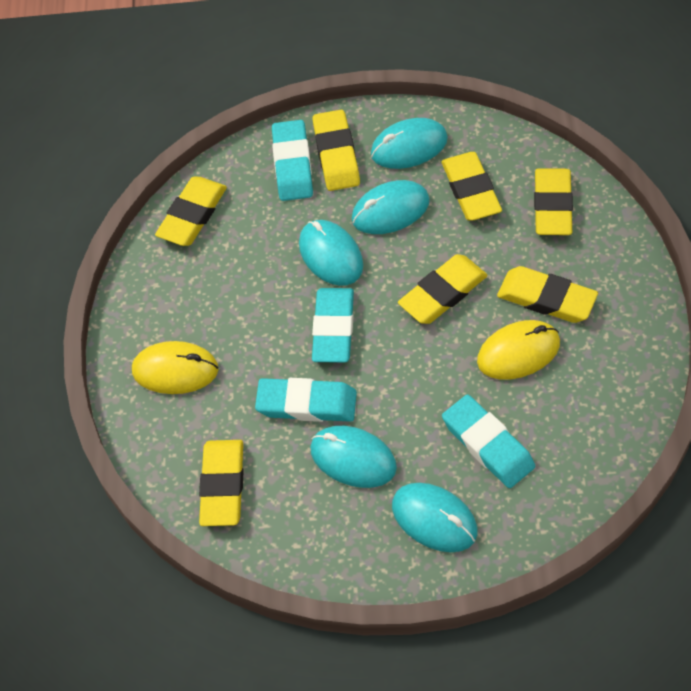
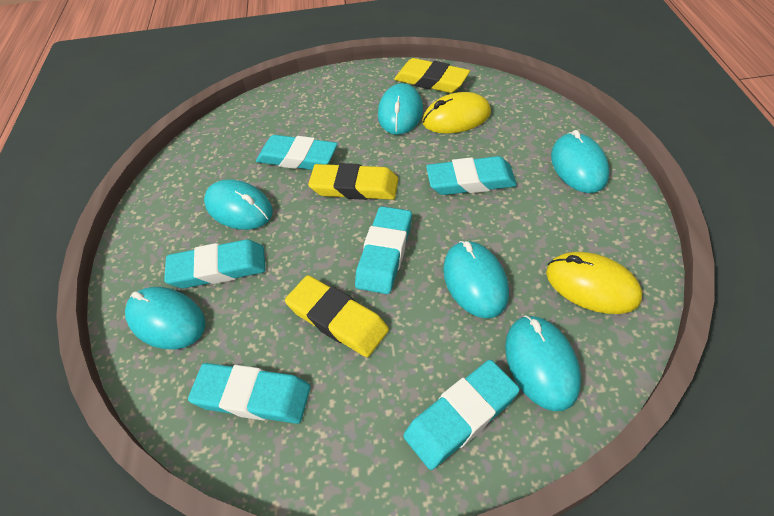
turquoise eraser: [255,378,357,422] [272,120,313,201] [312,288,354,363] [442,394,535,488] = 4 -> [164,239,266,288] [188,363,311,424] [256,135,338,170] [355,206,412,294] [403,360,520,470] [426,156,517,195] = 6
turquoise mouse: [299,220,363,286] [310,426,397,488] [352,180,430,234] [371,118,448,169] [392,483,478,552] = 5 -> [125,287,206,349] [204,179,273,230] [378,83,423,135] [443,241,509,318] [505,315,581,411] [551,130,610,193] = 6
yellow eraser: [155,177,227,246] [199,440,244,526] [313,110,360,191] [398,254,488,324] [441,152,502,221] [497,266,598,323] [534,168,573,235] = 7 -> [285,275,389,357] [308,163,398,200] [394,58,470,93] = 3

